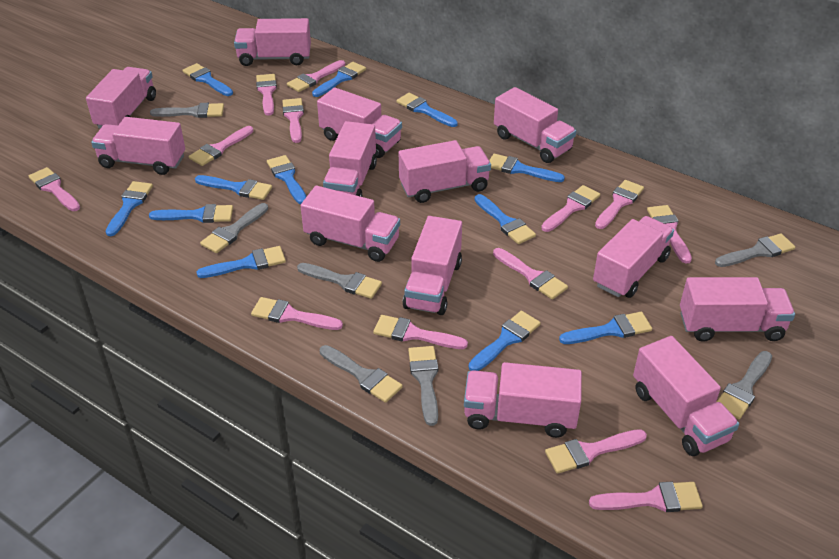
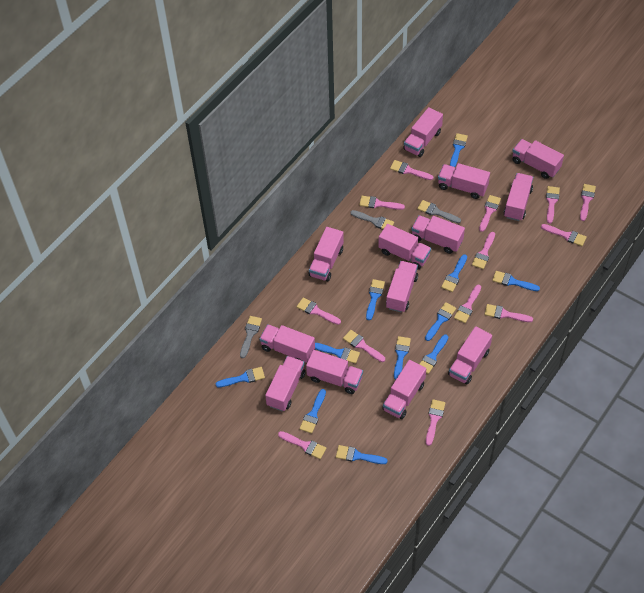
blue brush: [106,181,153,236] [149,204,233,223] [182,63,233,96] [195,175,272,200] [197,246,286,278] [267,155,306,204] [312,62,366,97] [396,93,458,127] [469,311,541,371] [475,194,536,244] [489,154,565,182] [559,312,652,344] = 12 -> [216,367,265,387] [300,389,326,433] [315,343,360,364] [336,445,388,464] [366,279,385,320] [394,336,411,380] [420,334,448,374] [425,302,456,341] [441,254,467,292] [450,133,468,167] [492,271,540,291] = 11
grey brush: [150,103,224,118] [200,203,268,253] [297,263,382,299] [320,345,403,403] [408,346,438,426] [715,233,795,267] [717,351,772,419] = 7 -> [240,316,262,358] [350,210,394,229] [417,200,461,223] = 3

